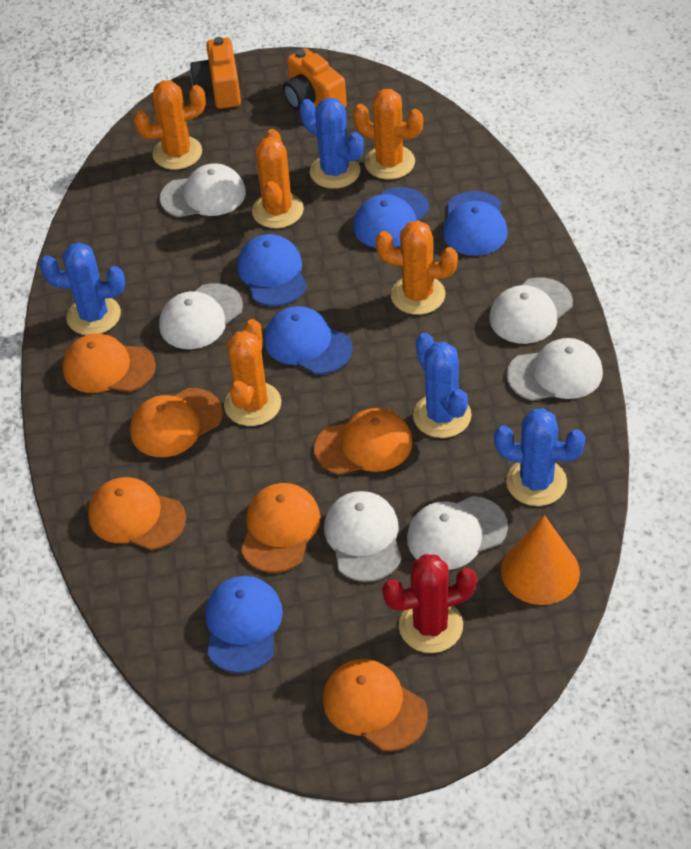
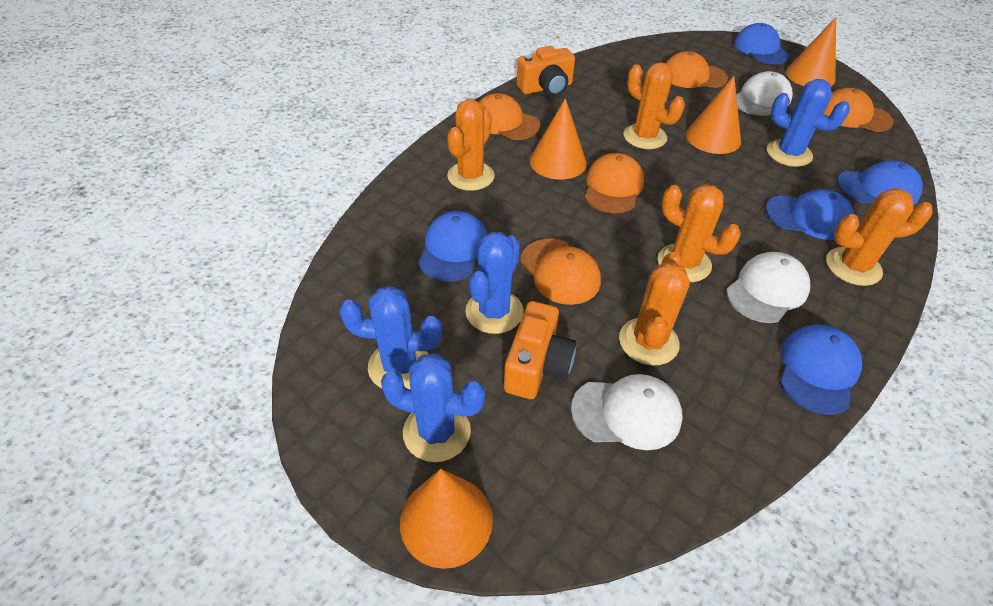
orange cap: [62,334,156,393] [88,477,186,550] [130,388,223,457] [241,483,321,573] [314,408,412,475] [323,659,428,751] = 6 -> [478,93,540,140] [521,239,601,305] [585,153,644,213] [666,51,728,88] [823,88,894,132] = 5
orange cone: [501,515,580,605] = 1 -> [400,469,493,569] [530,98,587,180] [686,76,741,154] [786,17,836,86] = 4
red cactus: [382,554,477,653] = 1 -> none = 0
white cap: [159,283,243,349] [160,163,246,217] [324,491,401,582] [407,496,508,570] [489,277,573,344] [507,338,603,401] = 6 -> [571,374,683,450] [726,252,810,323] [736,71,793,116] = 3

